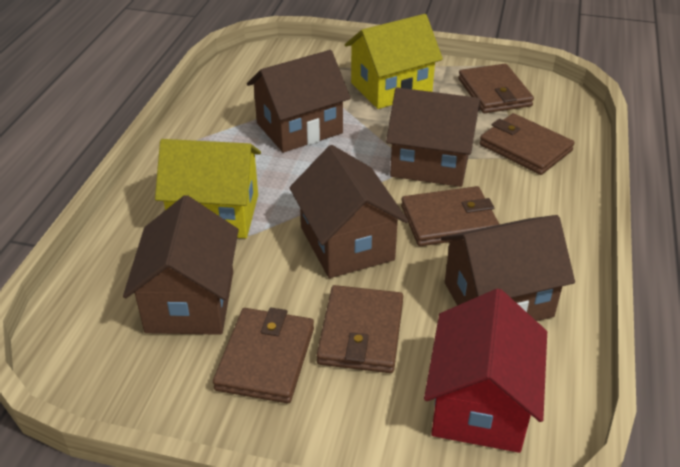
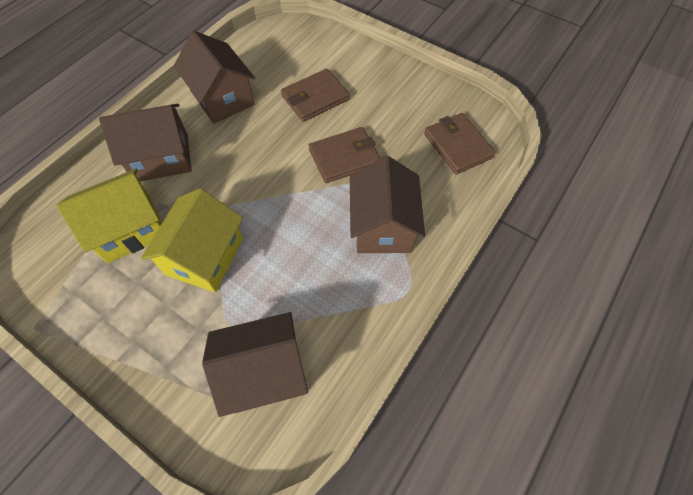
brown house: [123,195,239,335] [247,50,350,153] [289,145,408,278] [386,88,480,187] [441,215,575,321] = 5 -> [99,104,192,181] [174,31,255,124] [202,312,308,417] [350,156,425,253] = 4
brown wallet: [213,308,314,403] [317,285,403,373] [401,186,500,246] [458,64,534,113] [479,113,574,175] = 5 -> [281,69,350,122] [309,127,380,183] [424,113,496,175] = 3
red house: [424,288,547,453] = 1 -> none = 0

